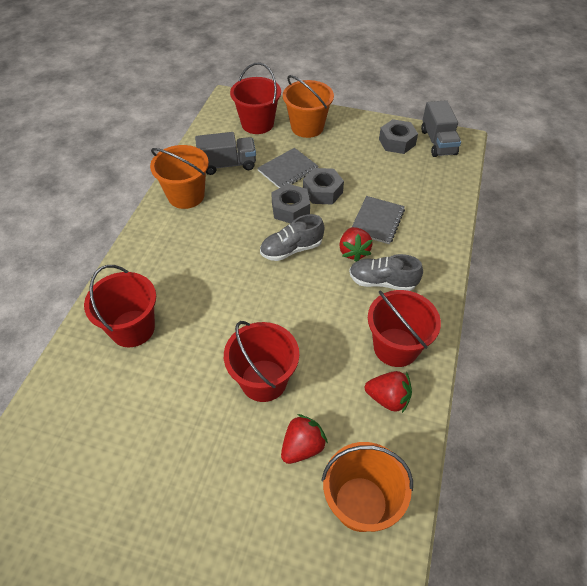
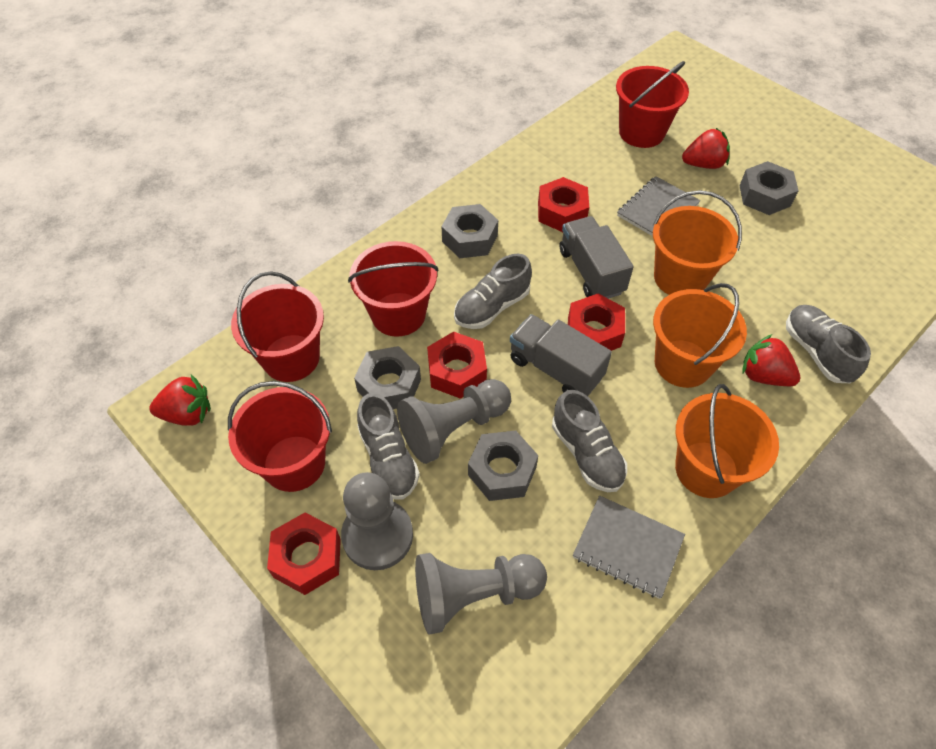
grey nut: [271,184,310,224] [303,168,344,205] [379,119,418,154] = 3 -> [354,346,421,409] [441,204,498,258] [468,431,538,501] [739,161,799,215] = 4
grey pawn: none = 0 -> [341,472,413,570] [397,379,511,464] [415,553,547,634] = 3
grey shoe: [260,214,324,261] [349,254,423,291] = 2 -> [357,393,420,500] [454,254,532,329] [552,390,627,492] [786,305,871,383] = 4
red nut: none = 0 -> [267,513,341,595] [427,332,487,399] [538,177,589,232] [568,294,625,351] = 4

